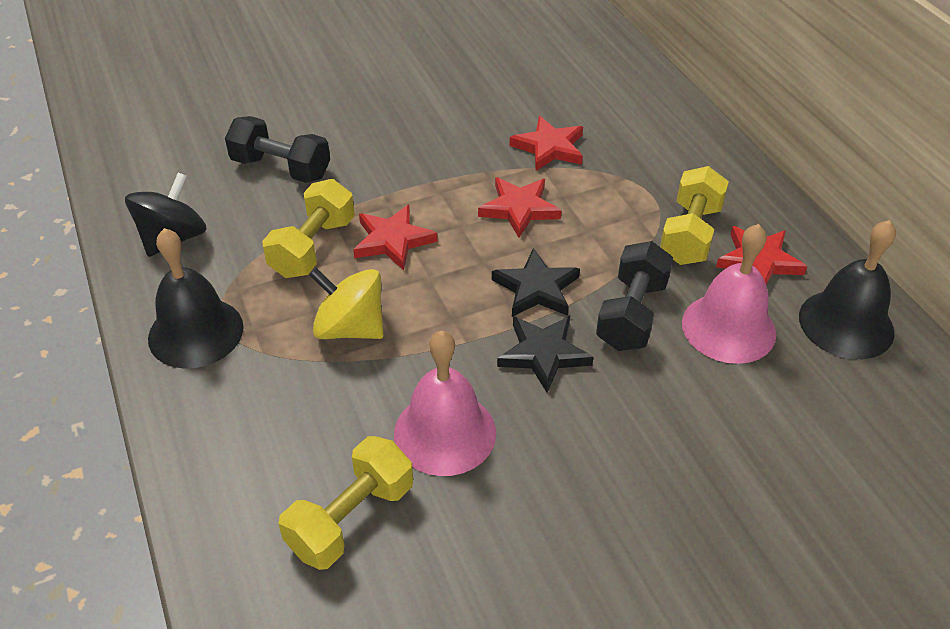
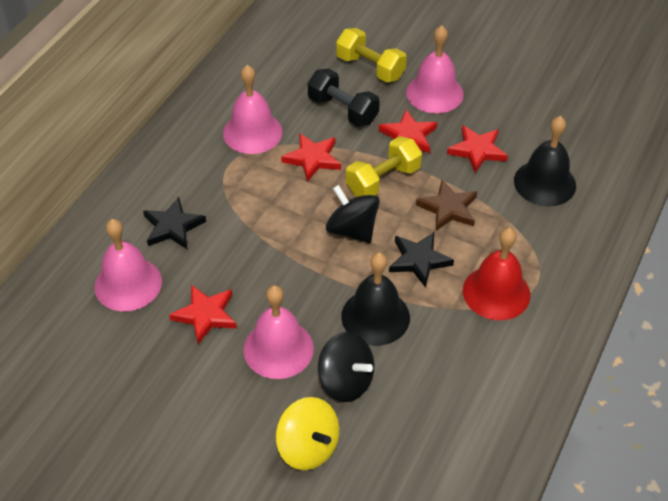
black dumbbell: [225,116,330,183] [596,241,673,351] = 2 -> [308,69,380,127] = 1
black spinning top: [125,172,207,257] = 1 -> [318,332,374,402] [326,185,380,243] = 2
brown star: none = 0 -> [416,180,477,231] = 1
pink bell: [394,331,496,476] [682,224,776,364] = 2 -> [94,219,162,311] [223,65,283,154] [243,285,314,379] [406,25,464,113] = 4
red bell: none = 0 -> [463,228,530,320] = 1
yellow dumbbell: [262,179,355,278] [278,436,413,570] [660,166,729,265] = 3 -> [336,28,407,83] [346,136,422,197] = 2

